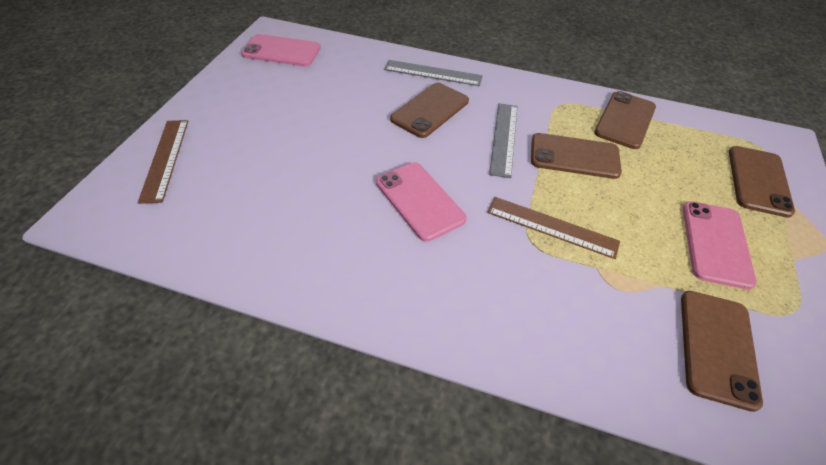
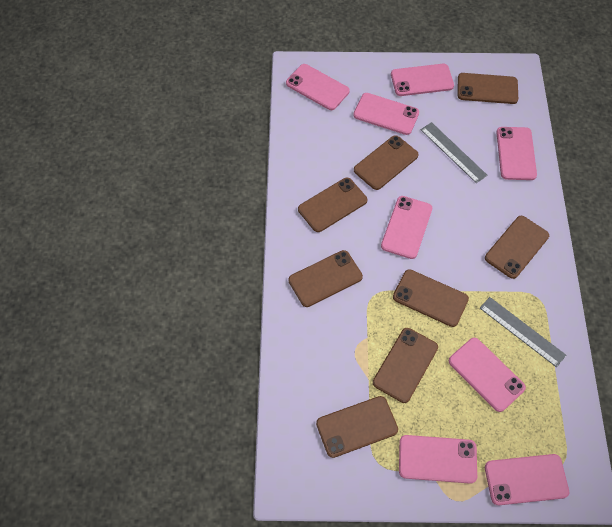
brown phone: [390,83,469,138] [531,133,622,179] [594,91,656,149] [681,291,763,412] [729,146,795,218] = 5 -> [288,250,363,307] [298,178,367,232] [316,396,398,458] [354,135,419,190] [373,328,438,403] [393,269,469,327] [458,73,518,104] [485,216,549,279] = 8
brown ruler: [138,120,188,204] [487,197,620,259] = 2 -> none = 0
pink phone: [241,34,321,66] [376,162,467,242] [683,201,757,290] = 3 -> [286,64,350,110] [353,93,419,135] [381,196,432,259] [391,64,454,96] [399,435,477,484] [449,338,526,412] [485,454,569,505] [496,127,537,180] = 8

